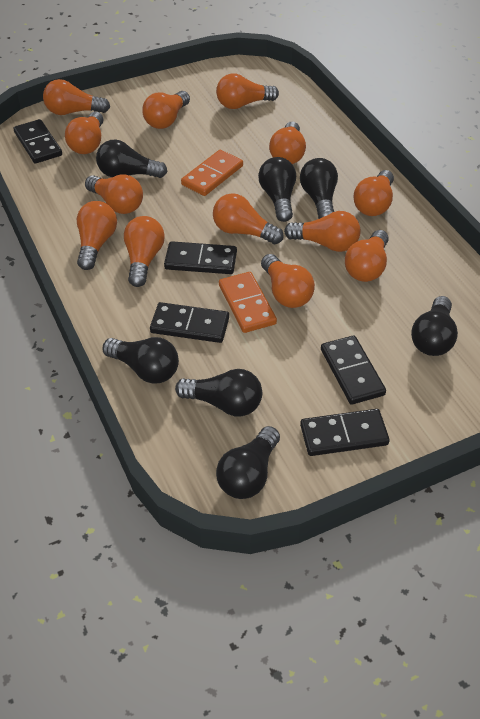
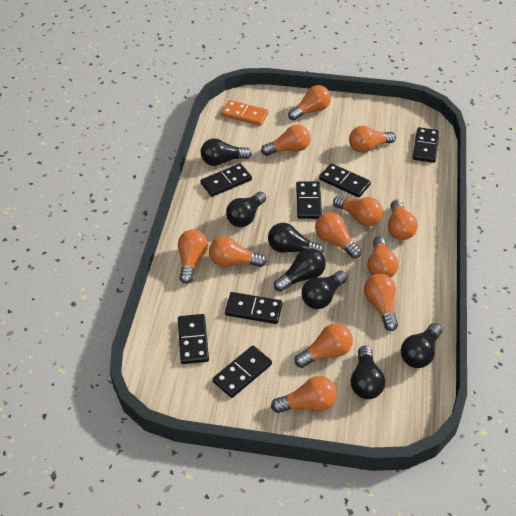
black domino: [14,119,62,164] [150,302,229,343] [164,241,237,274] [300,409,390,456] [321,335,386,405] = 5 -> [178,314,209,364] [201,164,252,197] [213,346,272,398] [225,292,283,324] [296,181,322,219] [319,163,371,197] [413,127,439,163] = 7
orange domino: [181,150,243,196] [219,272,277,333] = 2 -> [221,100,269,126] = 1
orange light bulb: [43,79,110,115] [65,112,104,154] [77,201,117,270] [85,174,143,214] [124,216,165,287] [142,91,190,129] [213,193,284,244] [216,74,279,109] [261,254,315,308] [269,121,306,164] [284,211,361,252] [345,230,389,282] [354,170,394,216] = 13 -> [178,230,208,284] [209,236,267,267] [261,125,311,156] [271,376,337,413] [288,85,331,121] [294,323,353,368] [315,212,362,259] [333,196,383,226] [349,126,396,153] [364,274,398,331] [367,236,399,278] [388,200,418,240] = 12

